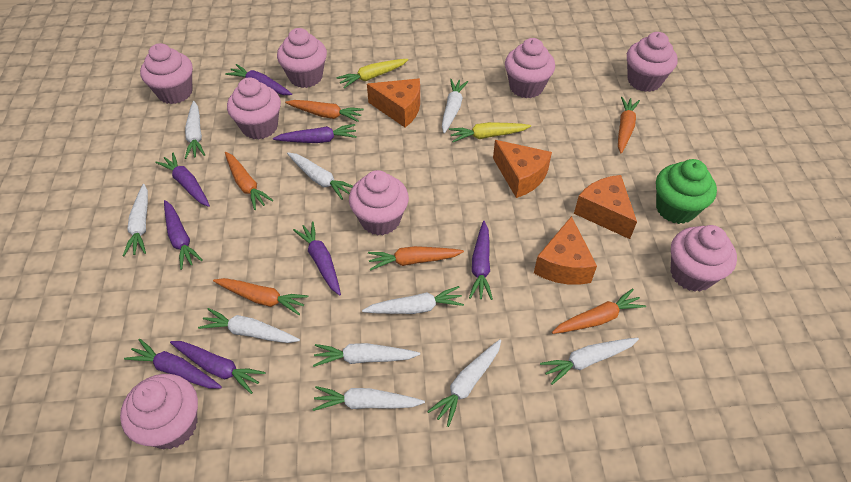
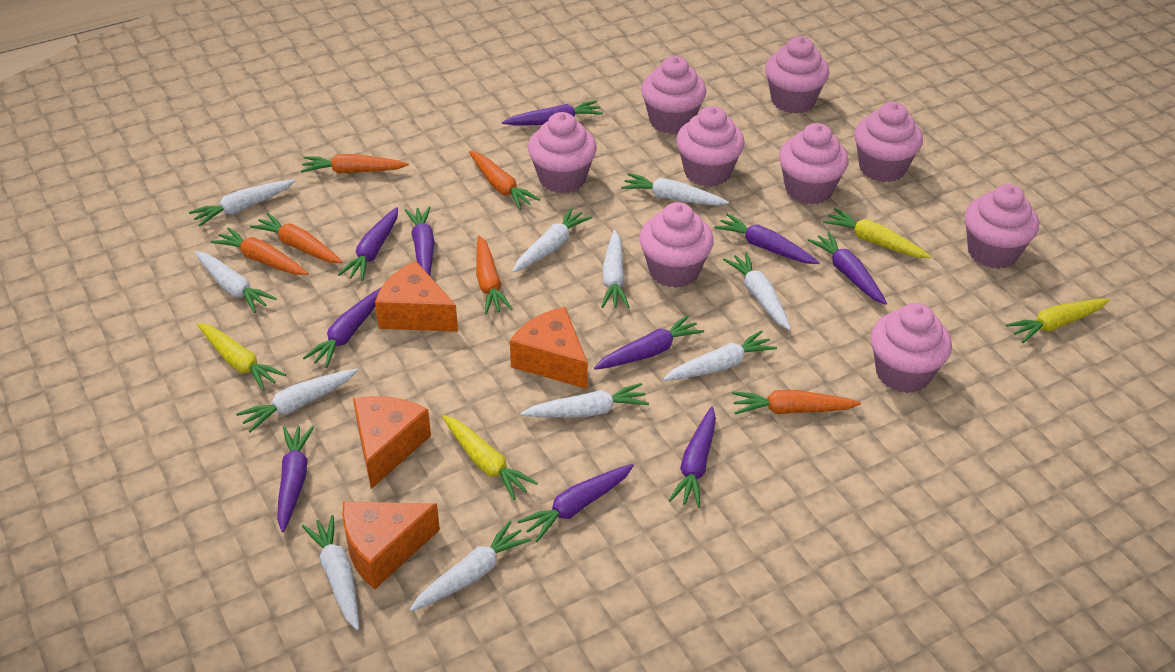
green cupcake: [656,159,717,224] = 1 -> none = 0
pink cupcake: [120,374,198,449] [140,43,193,104] [227,78,281,140] [277,28,327,88] [349,170,409,235] [505,38,555,98] [627,32,678,92] [671,225,737,292] = 8 -> [528,112,597,193] [639,202,714,288] [641,56,706,134] [676,106,745,187] [765,36,830,114] [779,123,849,205] [854,102,923,182] [871,303,952,393] [965,184,1039,269] = 9
purple carrot: [124,339,222,389] [155,153,210,207] [164,200,203,270] [170,341,265,394] [225,64,292,95] [273,124,357,143] [293,221,341,296] [469,221,493,300] = 8 -> [277,426,314,532] [303,287,382,368] [338,207,398,281] [405,206,435,276] [502,100,603,125] [517,464,634,542] [594,315,704,370] [669,406,716,508] [714,213,820,264] [808,232,887,305] = 10
white carrot: [123,184,148,256] [185,101,205,159] [198,308,300,343] [287,152,353,200] [312,386,425,411] [313,343,420,367] [362,286,464,314] [427,340,501,427] [442,79,468,133] [540,338,639,385] = 10 -> [189,179,295,226] [194,251,277,313] [236,368,358,433] [302,515,359,630] [410,521,531,612] [513,207,592,272] [520,383,649,417] [601,230,629,308] [621,173,729,205] [663,330,777,381] [723,252,791,330] = 11
yellow carrot: [336,59,408,88] [449,122,531,142] = 2 -> [197,323,286,391] [442,415,538,500] [823,208,931,258] [1006,298,1110,343] = 4

